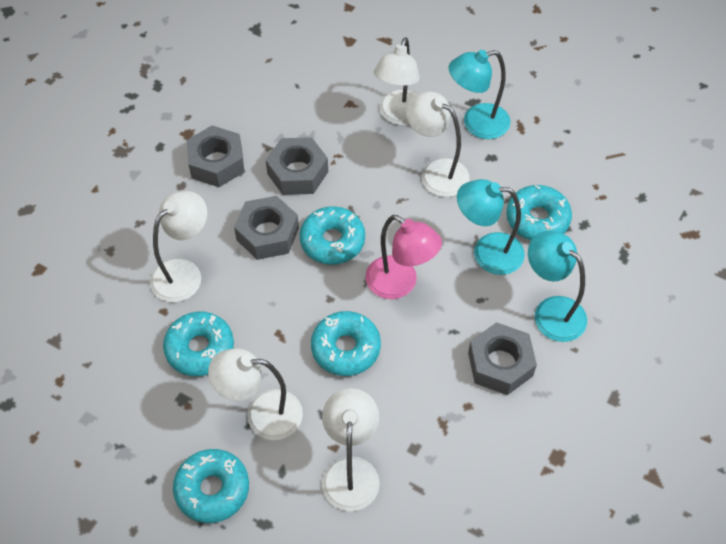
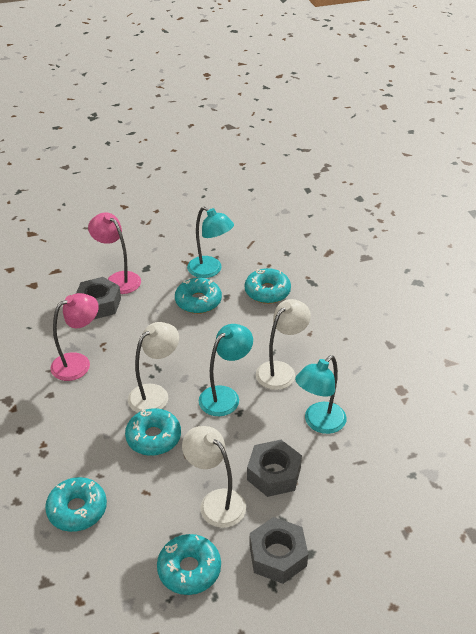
grey nut: [187,125,245,187] [234,196,299,260] [266,137,328,195] [468,322,537,395] = 4 -> [76,277,121,319] [247,440,302,497] [249,517,308,584] = 3
pink lamp: [366,215,442,299] = 1 -> [51,293,99,381] [88,212,141,294] = 2
white lamp: [150,191,207,302] [208,348,303,440] [322,388,379,511] [374,37,420,125] [406,92,470,197] = 5 -> [128,322,179,413] [182,426,246,528] [256,299,311,390] = 3

